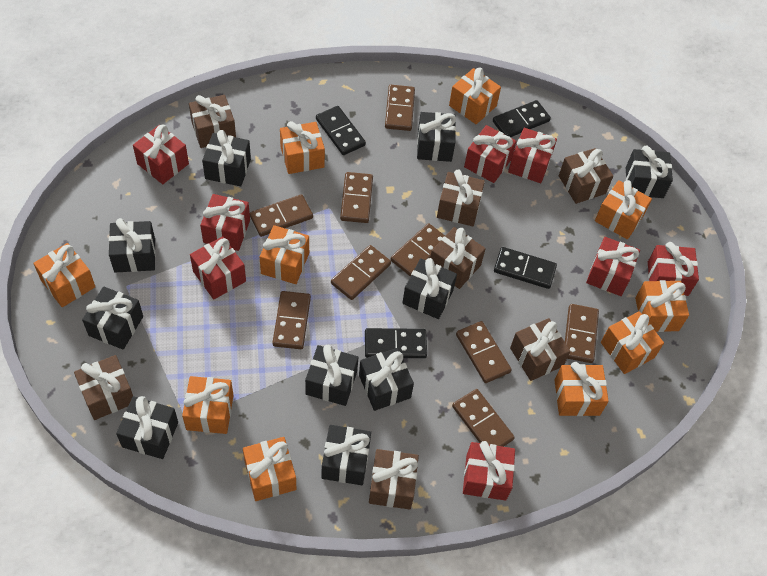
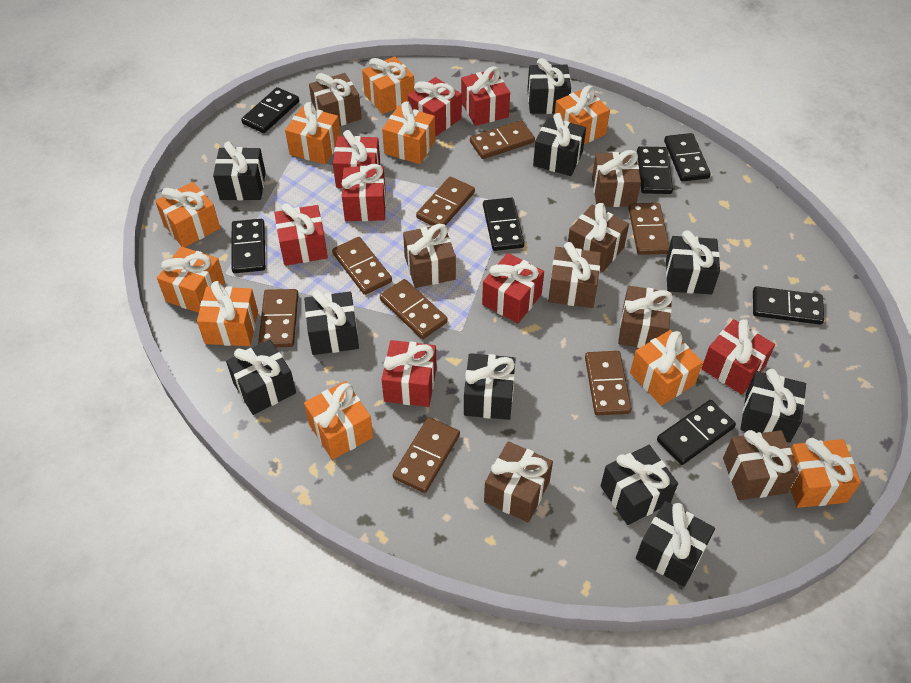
black domino: [316,106,366,155] [365,328,427,358] [493,100,551,137] [494,247,557,289] = 4 -> [231,219,265,273] [241,87,299,133] [483,198,524,251] [637,146,673,194] [657,400,736,465] [664,133,711,181] [753,286,824,325] = 7
brown domino: [250,194,313,237] [272,291,311,349] [331,245,391,300] [340,172,373,223] [385,85,415,131] [390,223,445,276] [452,389,515,447] [456,321,512,383] [565,304,599,363] = 9 -> [258,289,298,347] [332,237,392,295] [380,279,448,339] [393,417,460,493] [416,177,475,226] [470,120,535,159] [585,351,631,415] [628,203,669,255] = 8
brown gift: [74,355,133,420] [189,95,236,148] [369,449,419,509] [430,227,486,289] [437,169,485,226] [510,318,571,381] [559,148,613,204] = 7 -> [309,73,362,126] [403,224,456,288] [484,441,553,522] [548,242,601,308] [568,203,629,272] [592,150,641,207] [618,286,673,348] [723,430,799,500] = 8

